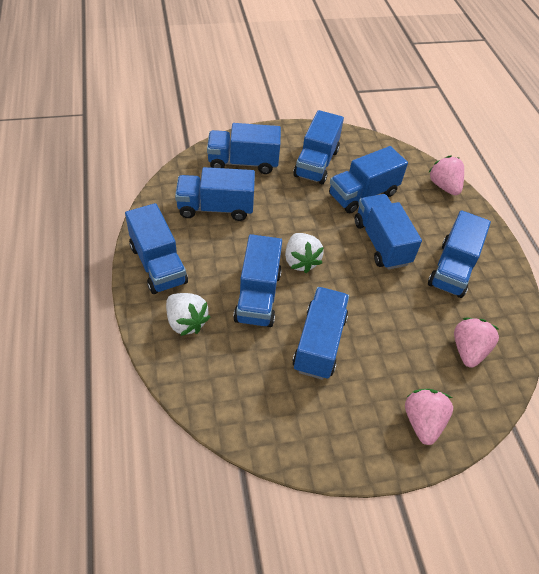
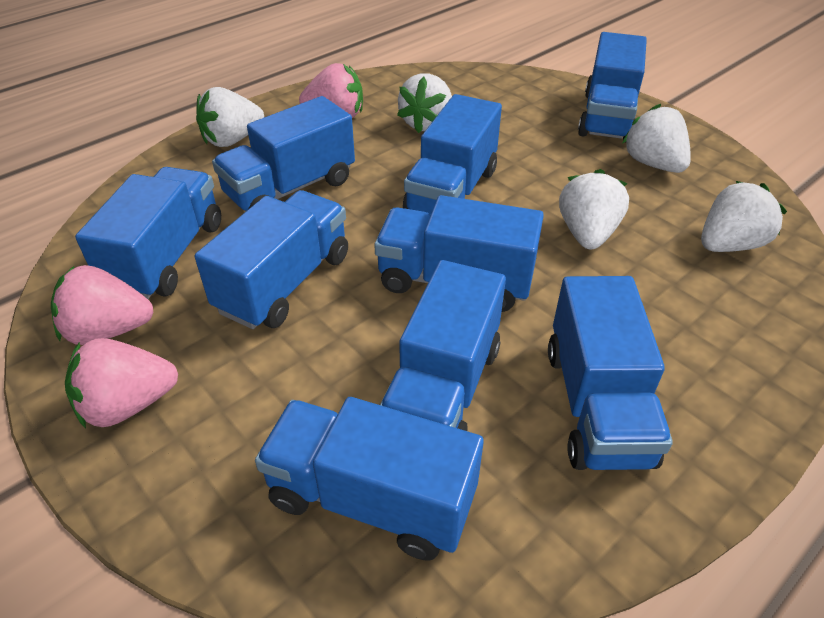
white strawberry: [166,293,210,336] [285,233,324,273] = 2 -> [196,87,264,147] [397,73,452,133] [559,169,629,249] [622,104,691,173] [701,181,787,252] = 5

